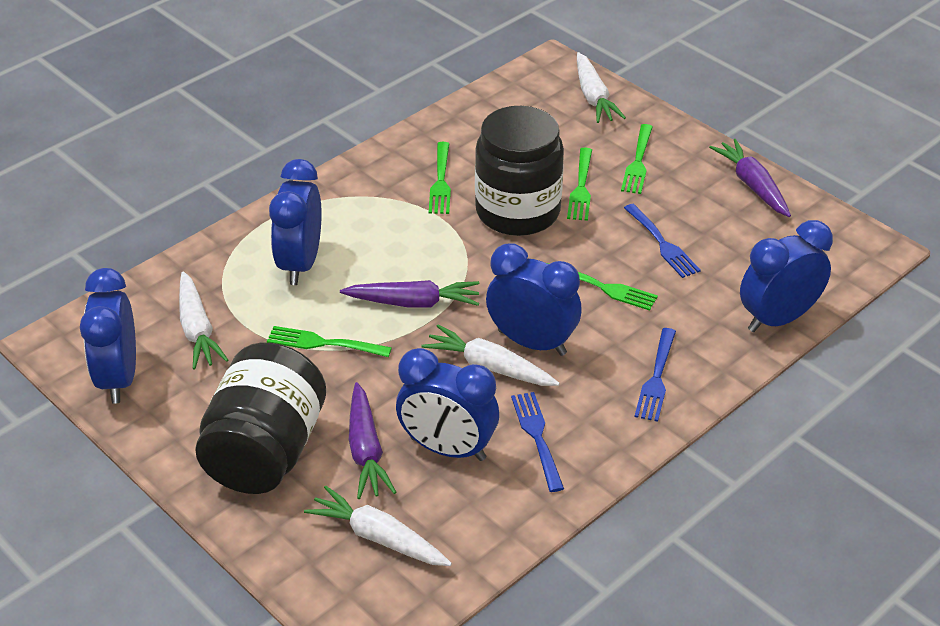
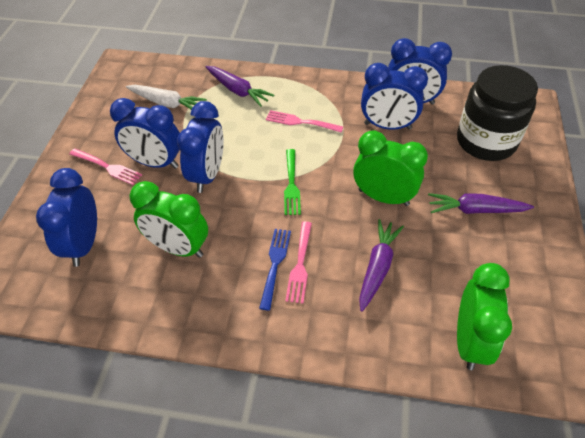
black jar: [195,343,326,494] [475,106,564,236] = 2 -> [457,65,538,161] = 1
blue fork: [511,392,564,492] [624,204,701,278] [634,328,676,422] = 3 -> [259,229,291,311] = 1
green clock: none = 0 -> [129,181,208,258] [353,130,428,206] [457,263,512,370] = 3
green fork: [267,326,392,357] [429,142,451,214] [547,263,658,311] [567,147,592,221] [621,124,653,194] = 5 -> [284,149,301,215] = 1
pink fork: none = 0 -> [69,148,142,185] [266,110,343,132] [285,221,312,304] = 3
white carrot: [179,272,228,369] [304,485,452,566] [421,325,560,386] [577,52,626,123] = 4 -> [126,85,207,110] = 1

